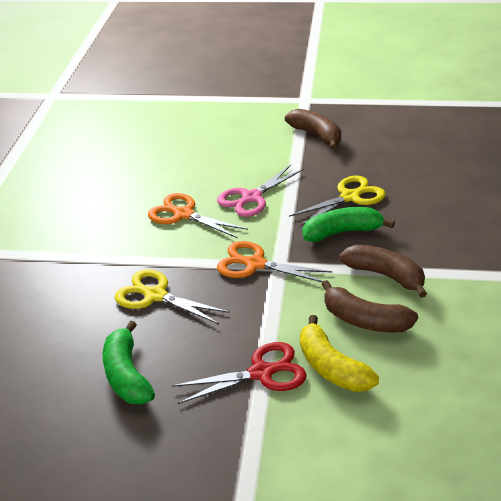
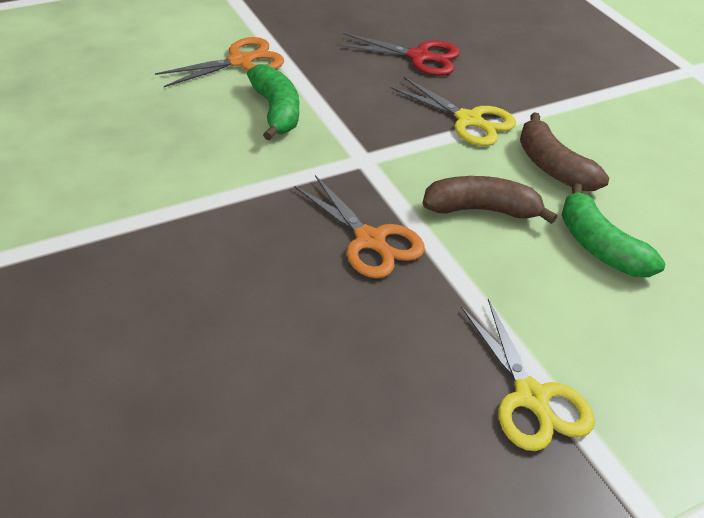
brown banana: [285,109,341,150] [321,280,418,333] [339,245,427,298] = 3 -> [422,176,557,224] [520,112,609,191] = 2
pink scissors: [217,165,304,217] = 1 -> none = 0
yellow banana: [300,315,379,392] = 1 -> none = 0

